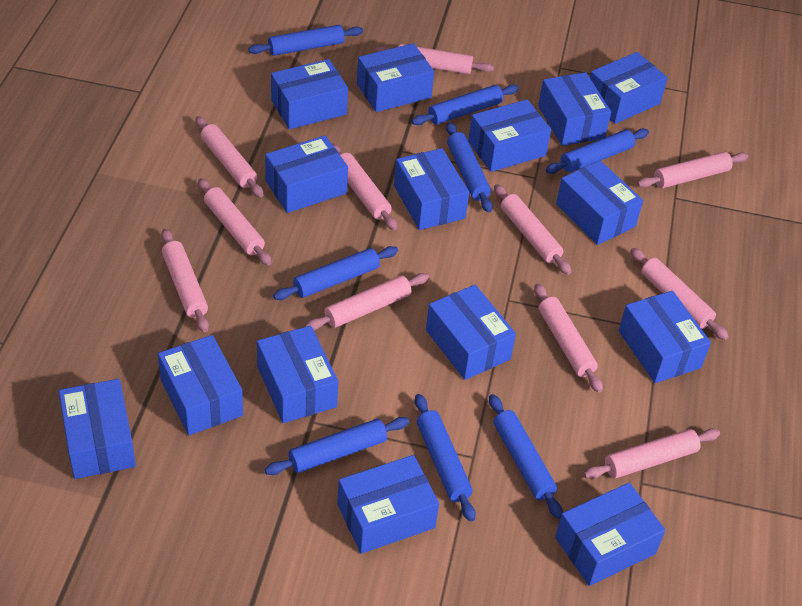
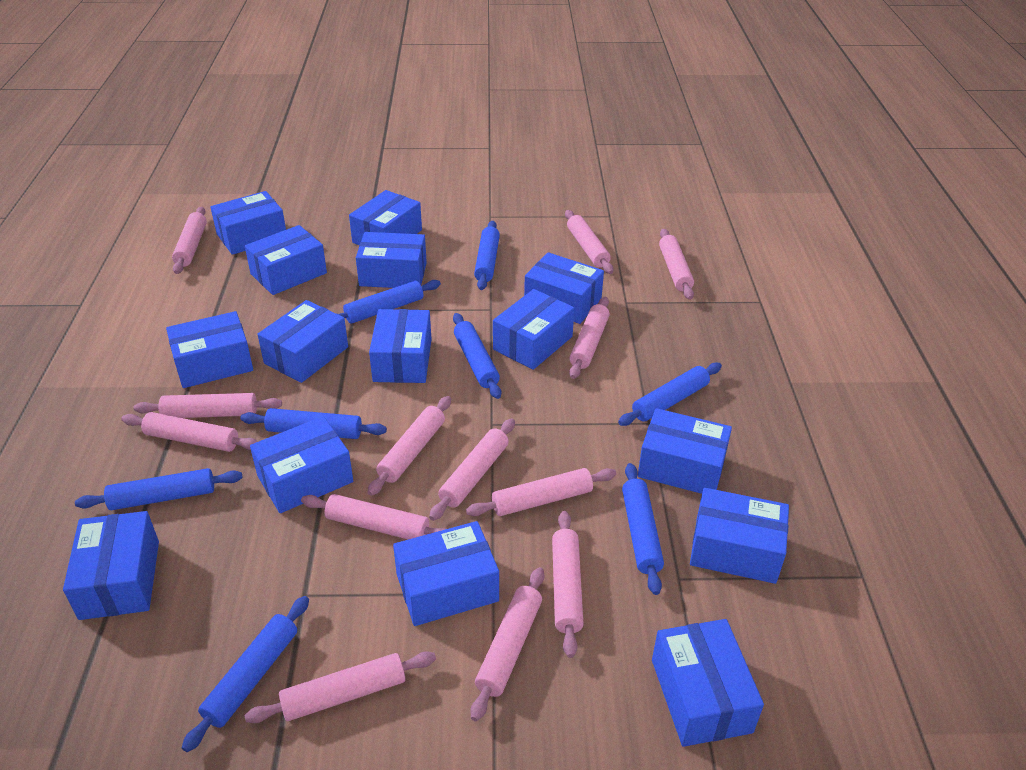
pink rolling pin: [161,229,209,332] [195,116,263,197] [198,178,272,266] [305,273,429,331] [332,144,397,230] [376,44,494,74] [494,184,572,275] [534,284,603,392] [584,429,720,479] [630,248,729,340] [637,152,748,188] = 11 -> [121,412,258,452] [133,393,282,418] [172,207,207,274] [244,651,436,723] [301,494,446,539] [368,396,451,496] [429,418,515,521] [466,468,616,516] [471,567,544,721] [552,511,584,658] [565,210,614,274] [569,297,609,379] [659,229,694,300] = 13

